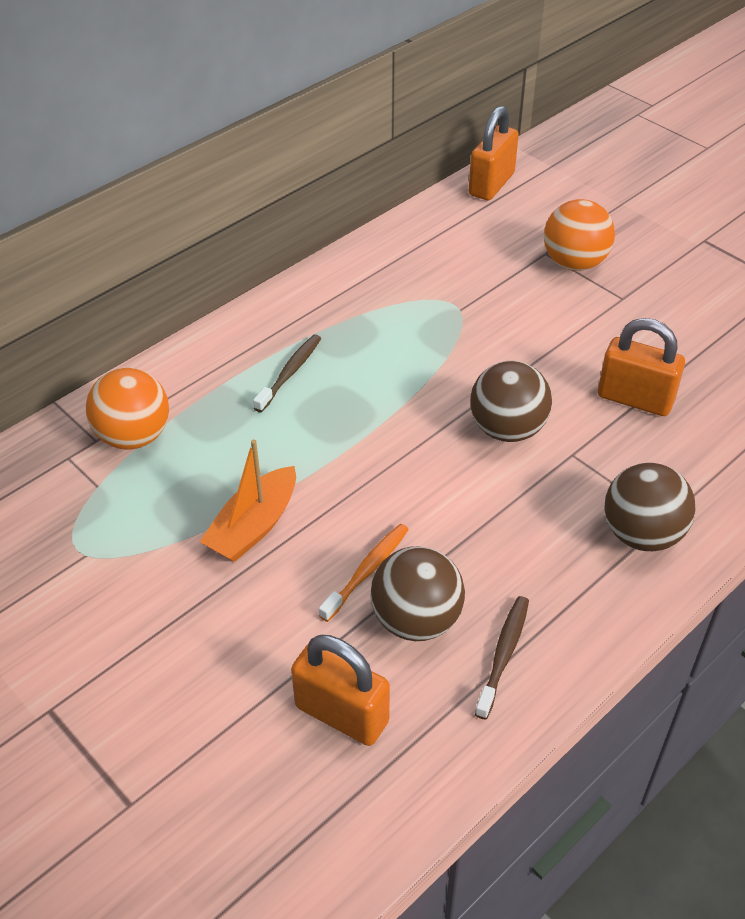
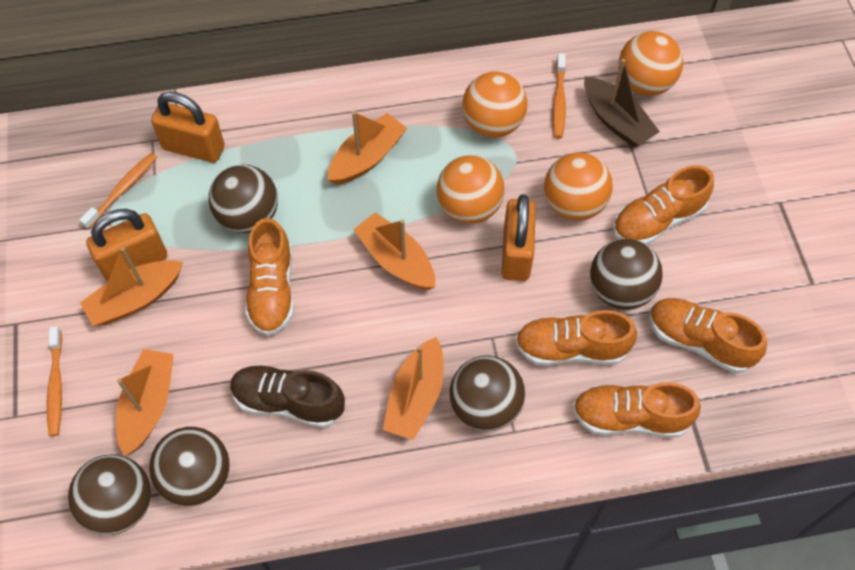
brown ball: [370,546,465,641] [470,361,552,442] [604,463,696,551] = 3 -> [68,454,151,535] [149,427,230,506] [209,164,278,233] [450,356,525,432] [590,239,663,310] = 5
brown boat: none = 0 -> [584,59,660,147] = 1
brown shoe: none = 0 -> [230,365,345,428] = 1
brown toothbrush: [253,334,321,412] [475,596,529,720] = 2 -> none = 0
orange ball: [86,368,169,450] [544,199,615,271] = 2 -> [437,155,505,224] [463,72,527,138] [544,153,613,221] [618,31,683,96] = 4
orange boat: [200,439,296,562] = 1 -> [80,247,183,326] [116,349,174,456] [327,111,407,185] [353,212,435,290] [383,337,444,440] = 5
orange shoe: none = 0 -> [245,218,294,336] [515,310,637,366] [572,382,701,437] [613,165,714,245] [649,298,767,373] = 5
orange toothbrush: [319,524,409,622] = 1 -> [47,326,62,436] [79,153,157,229] [553,53,566,138] = 3

